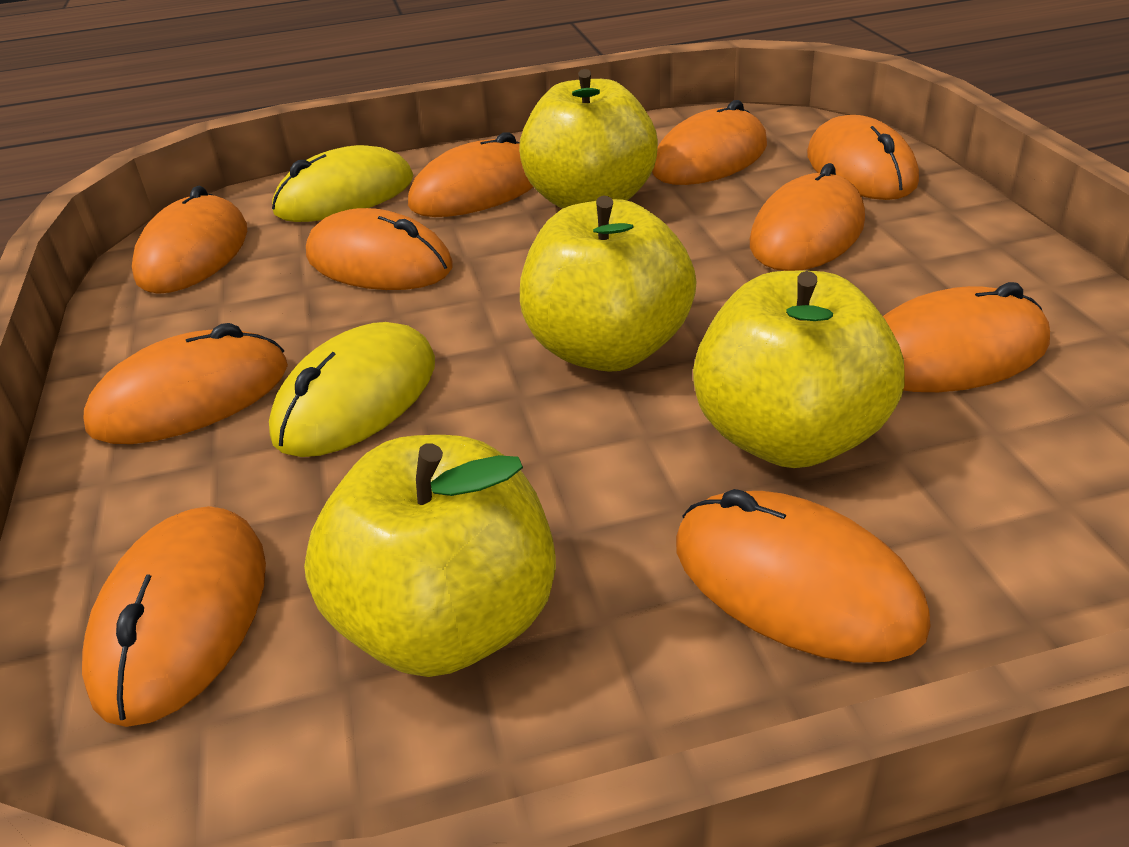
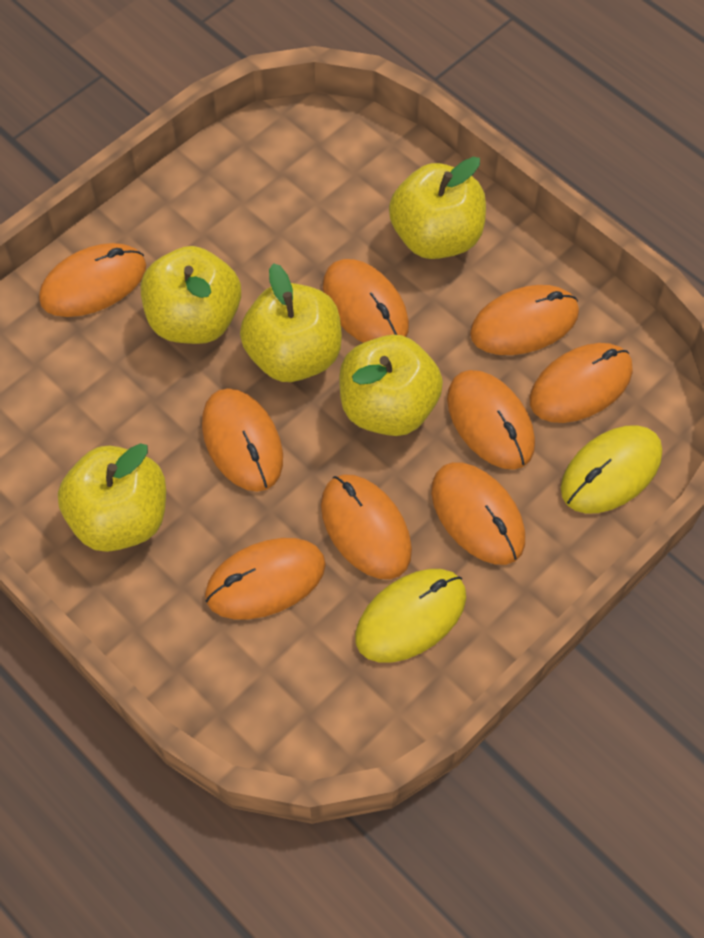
orange mouse: [82,506,266,727] [84,323,288,444] [132,186,247,294] [306,208,453,290] [408,132,533,217] [652,100,767,185] [676,489,931,663] [750,163,865,271] [807,115,919,200] [883,282,1050,392] = 10 -> [39,243,146,317] [202,388,283,492] [205,538,326,620] [321,474,412,579] [323,259,409,343] [431,462,525,565] [447,370,535,470] [470,285,579,355] [530,343,633,423] = 9
yellow apple: [304,435,556,677] [519,69,658,209] [520,196,697,372] [693,271,905,468] = 4 -> [58,443,166,552] [141,246,241,344] [240,263,342,382] [339,335,443,436] [389,157,486,259] = 5

